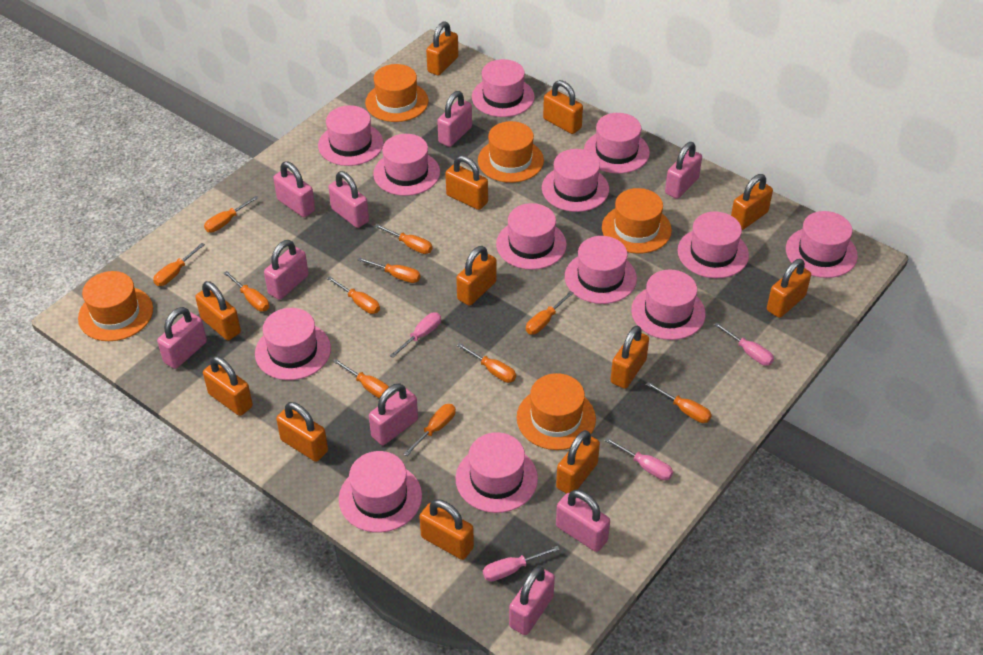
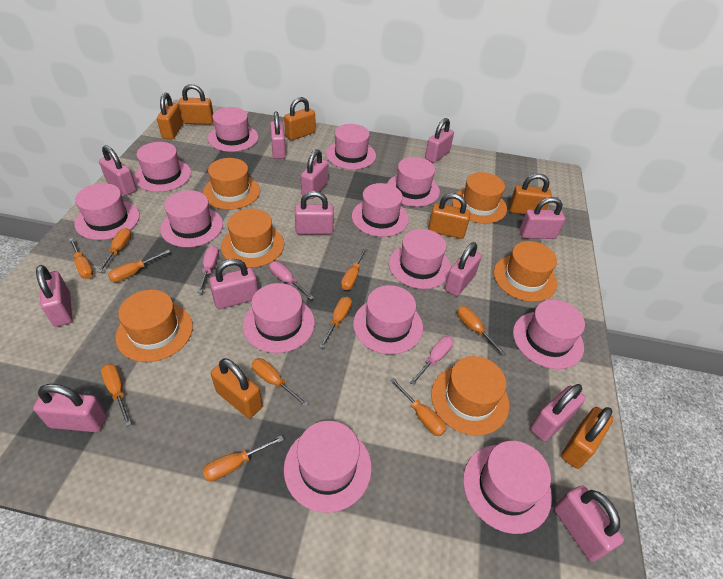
orange hat: [78,271,153,341] [365,64,428,122] [478,121,544,183] [517,373,596,450] [602,188,672,254] = 5 -> [115,290,193,362] [203,158,260,210] [221,209,284,268] [431,356,509,436] [452,172,507,224] [494,241,557,302] = 6
orange padlock: [195,281,241,340] [203,356,253,416] [276,402,328,462] [419,499,474,560] [426,21,458,76] [445,155,488,210] [456,246,497,306] [543,80,583,134] [556,430,600,494] [611,326,649,389] [731,174,773,230] [767,259,811,318] = 12 -> [157,92,183,140] [178,84,213,125] [211,358,263,418] [284,97,315,140] [428,193,471,239] [509,174,552,214] [561,407,613,469] = 7
orange screwdriver: [153,243,205,286] [204,196,258,232] [224,271,269,311] [327,277,380,314] [333,359,389,399] [358,257,420,283] [375,224,432,254] [404,404,456,456] [457,343,516,383] [526,291,574,334] [646,382,712,423] = 11 -> [69,238,94,279] [97,228,132,273] [101,364,131,427] [108,250,170,282] [202,435,284,481] [252,358,308,407] [320,297,352,348] [341,247,367,290] [390,378,446,436] [457,306,506,355] = 10
pink padlock: [157,307,207,369] [264,240,309,300] [273,161,315,217] [328,171,369,228] [369,383,418,445] [437,91,472,147] [509,566,555,635] [556,490,610,552] [665,142,702,199] = 9 -> [33,384,107,432] [36,265,72,327] [99,145,137,196] [209,259,258,309] [270,112,286,159] [295,191,334,234] [301,149,328,199] [425,118,454,163] [445,242,482,296] [520,197,565,239] [530,384,586,442] [554,485,624,562] = 12
pink screwdriver: [390,313,441,358] [483,546,560,581] [605,437,673,480] [714,323,774,366] = 4 -> [197,246,219,293] [269,261,314,299] [410,336,453,385] = 3

